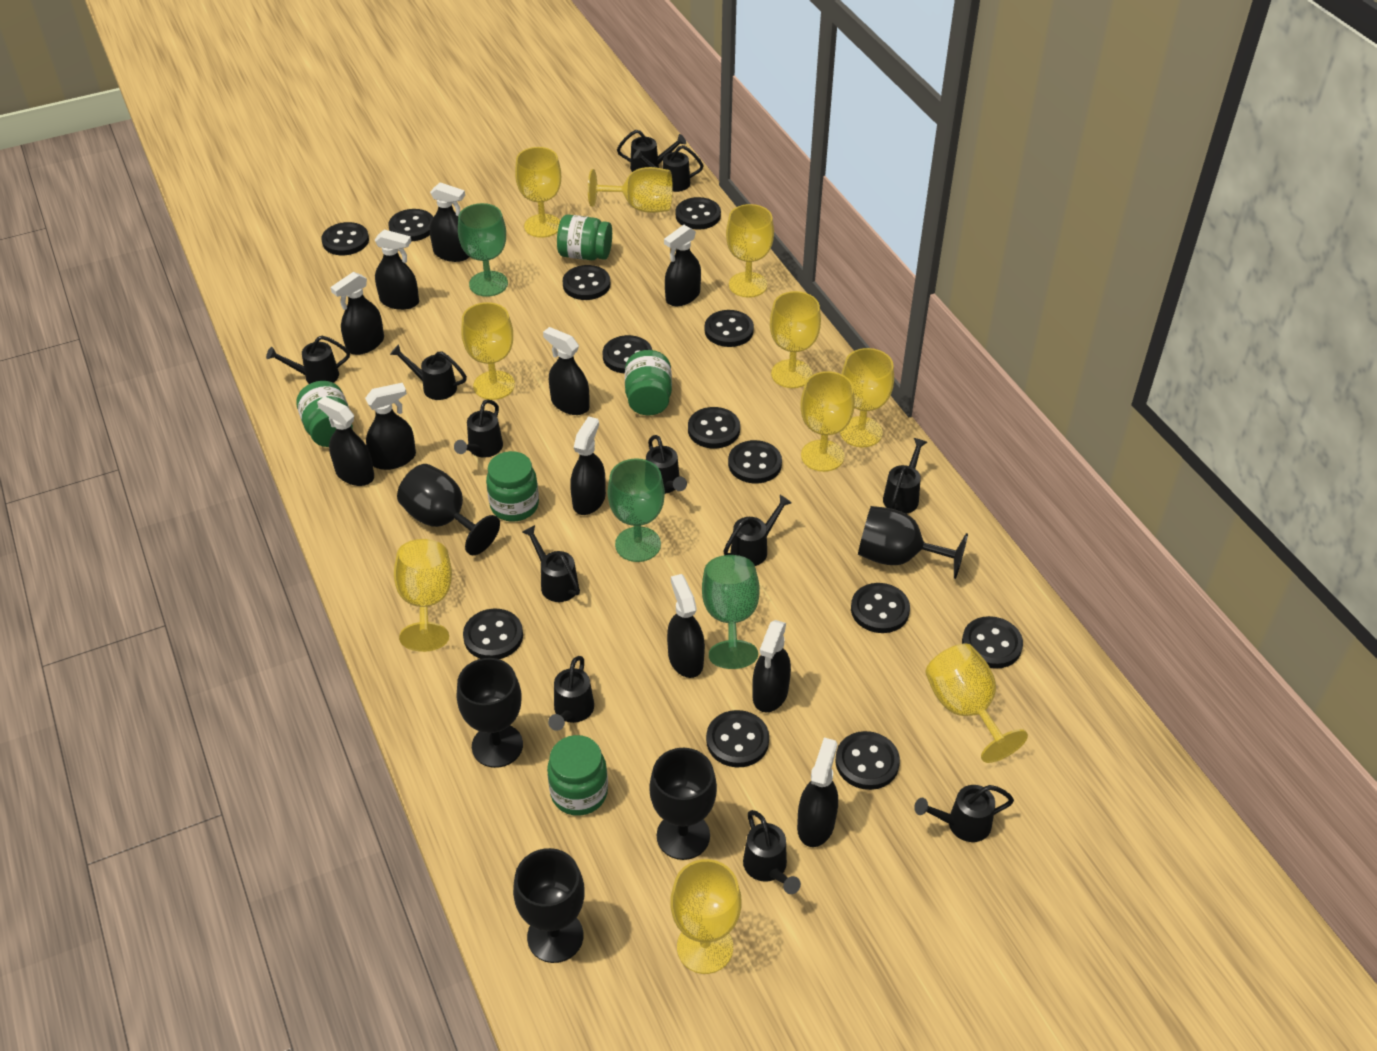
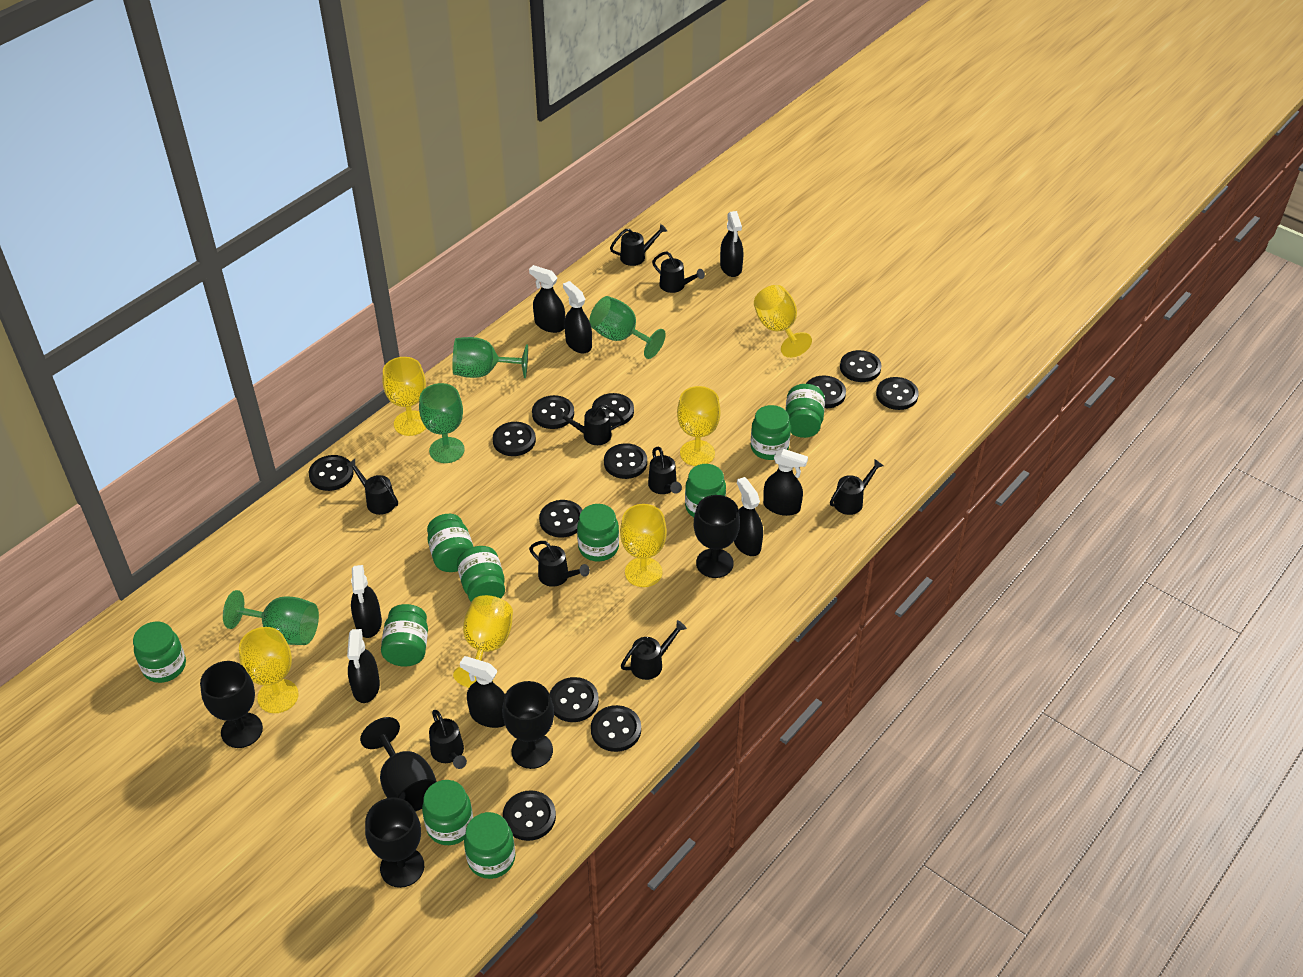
black button: [321,222,369,255] [389,209,433,241] [463,609,523,659] [563,265,610,300] [602,335,652,374] [676,197,721,230] [688,407,740,448] [705,310,754,347] [706,710,769,767] [728,440,782,483] [835,731,900,790] [851,583,910,633] [962,616,1023,669] = 13 -> [309,455,354,491] [493,422,536,456] [503,790,556,841] [532,395,574,429] [539,500,582,537] [550,677,599,722] [591,705,641,752] [592,393,634,427] [604,443,647,479] [806,376,846,408] [840,350,882,382] [876,377,919,410] = 12
black spray bottle: [317,396,374,486] [330,272,384,355] [365,383,416,470] [375,229,419,310] [430,182,469,262] [543,327,590,415] [570,416,606,515] [664,225,701,306] [667,574,705,678] [752,620,791,713] [797,738,838,847] = 11 -> [347,629,380,703] [351,565,382,638] [460,656,505,728] [529,265,565,333] [563,281,592,354] [720,211,743,277] [734,477,763,556] [763,449,808,516] = 8
black watering can: [266,336,350,384] [390,344,467,400] [454,399,503,458] [523,525,580,602] [548,656,594,731] [617,130,686,172] [633,145,704,192] [646,435,687,494] [723,495,792,566] [743,810,801,894] [883,438,928,514] [914,785,1014,842] = 12 -> [346,459,398,515] [429,710,467,769] [529,541,590,587] [556,404,624,445] [610,224,667,266] [621,620,687,680] [648,447,682,494] [652,251,705,293] [830,459,884,515] = 9
green goblet: [458,203,508,297] [608,459,665,562] [702,555,760,669] = 3 -> [223,590,319,645] [419,383,465,463] [452,337,528,378] [589,296,666,359] = 4
green jar: [296,381,353,447] [486,451,539,521] [547,735,608,816] [557,215,612,260] [625,350,672,415] = 5 -> [133,622,186,683] [381,604,428,666] [422,780,473,845] [427,514,473,572] [457,546,505,602] [464,812,515,879] [577,504,619,562] [685,464,726,517] [751,405,791,460] [785,384,825,438] = 10
yellow goblet: [394,539,452,652] [461,302,515,400] [515,147,561,238] [588,167,673,213] [670,859,742,974] [726,204,774,298] [770,291,821,388] [800,371,855,472] [840,348,894,447] [925,643,1028,763] = 10 -> [239,627,299,713] [382,357,426,436] [453,595,513,688] [620,504,667,587] [677,386,721,466] [754,285,812,358] = 6

